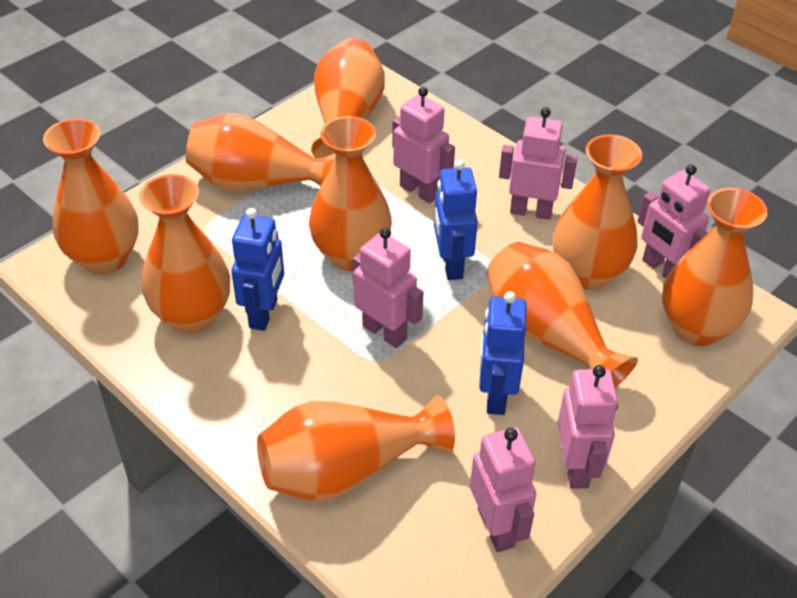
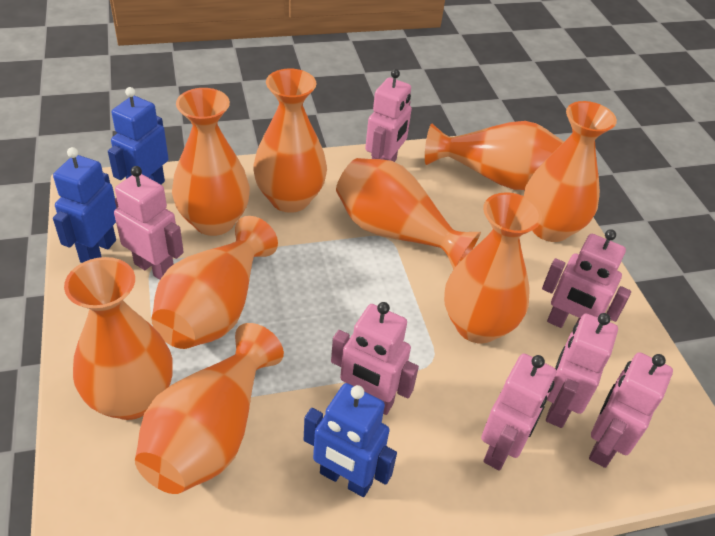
pink robot: [352,227,424,348] [392,87,455,203] [470,427,537,552] [499,107,578,220] [557,365,618,489] [637,164,710,279] = 6 -> [114,166,184,280] [331,302,419,415] [365,69,412,162] [481,353,556,471] [542,229,631,328] [546,313,618,428] [589,352,673,468] = 7

